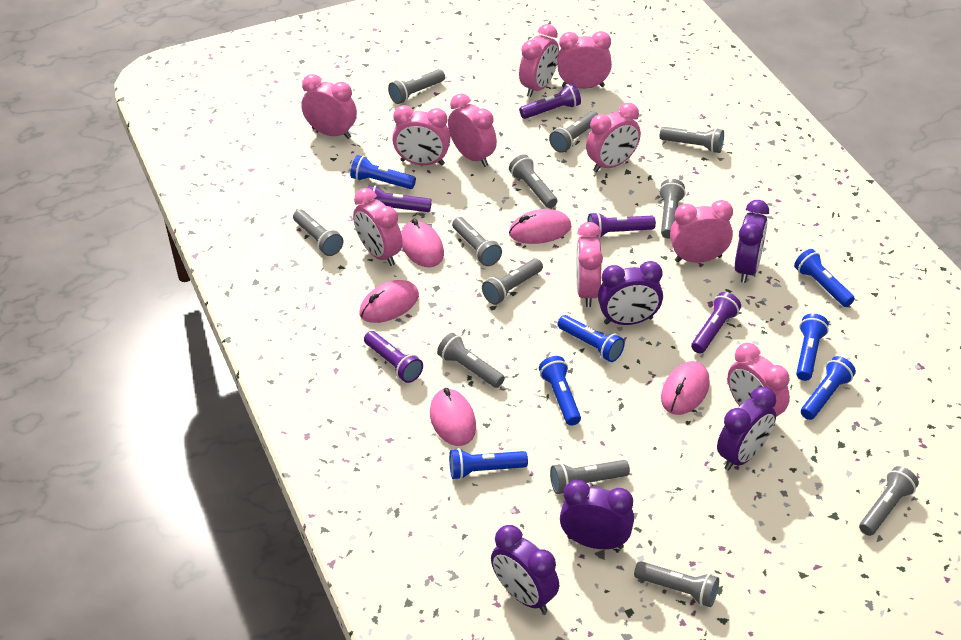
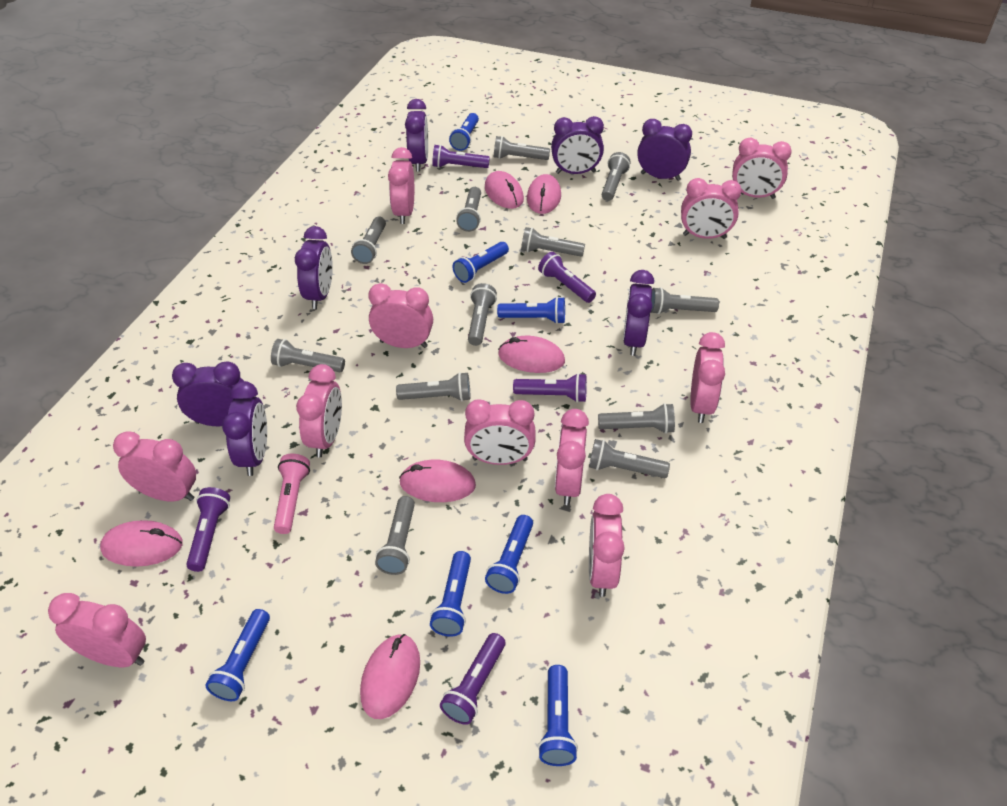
pink clock: [301,74,357,139] [353,188,403,266] [392,105,451,165] [448,93,497,167] [519,24,559,97] [557,31,612,89] [576,222,603,307] [586,103,641,172] [670,200,733,263] [728,343,790,426] = 10 -> [48,593,146,667] [113,431,196,501] [296,364,342,458] [368,283,433,348] [388,147,414,224] [464,399,535,465] [555,409,589,505] [589,494,625,597] [681,178,742,239] [690,332,725,423] [732,138,792,199] = 11
pink flashlight: none = 0 -> [274,454,310,534] = 1
pink mouse: [360,280,419,323] [401,219,444,267] [430,388,476,446] [509,209,571,244] [661,361,710,415] = 5 -> [100,520,183,567] [360,634,420,719] [399,459,476,502] [485,171,524,209] [498,336,565,373] [527,174,561,214] = 6
purple clock: [491,525,559,613] [560,480,634,549] [598,261,663,325] [717,387,776,471] [735,200,769,283] = 5 -> [172,361,244,426] [222,381,267,476] [295,226,333,309] [405,99,428,172] [551,116,604,174] [623,270,654,356] [637,119,692,181] = 7

